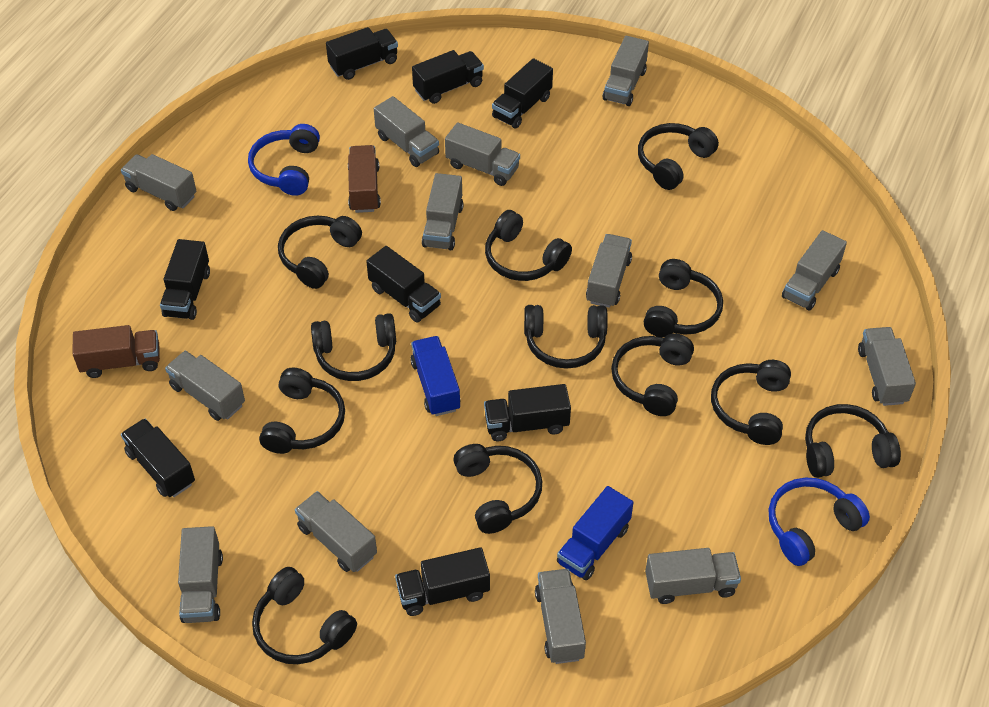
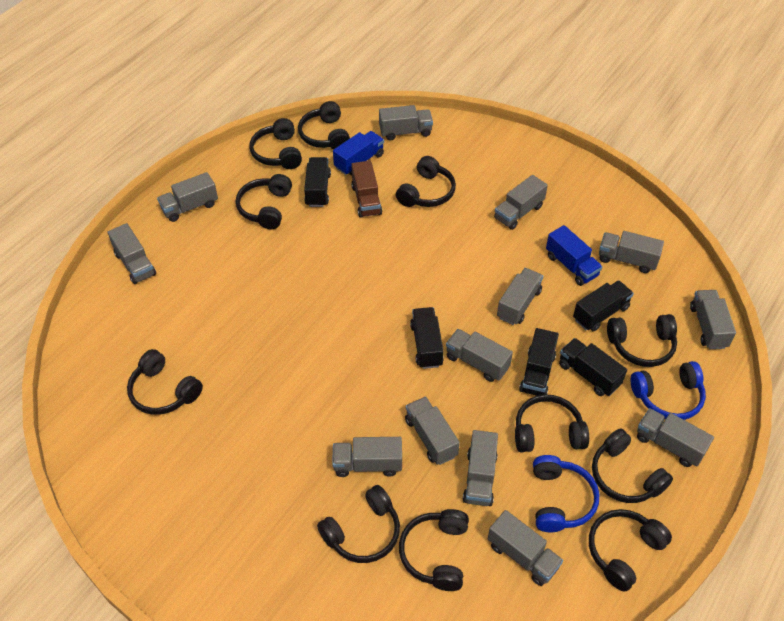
black headphones: [252,567,357,664] [259,368,345,454] [278,216,362,289] [311,313,396,381] [453,444,542,534] [485,210,572,281] [524,305,608,369] [611,334,694,416] [638,123,719,190] [644,259,723,337] [711,360,791,445] [805,404,901,478] = 12 -> [127,349,203,415] [236,174,292,229] [250,118,302,169] [298,101,350,150] [317,485,400,563] [396,156,456,207] [399,509,469,591] [515,395,589,452] [589,509,672,592] [592,428,673,503] [607,314,677,367] = 11
black truck: [121,419,195,497] [160,239,210,320] [326,27,398,80] [366,246,441,323] [395,547,490,616] [412,50,484,104] [484,384,571,441] [492,58,553,129] = 8 -> [304,157,331,207] [410,307,444,369] [519,328,559,396] [559,338,627,396] [573,280,634,332] = 5
brown truck: [72,325,160,378] [348,145,381,213] = 2 -> [351,161,382,218] = 1

